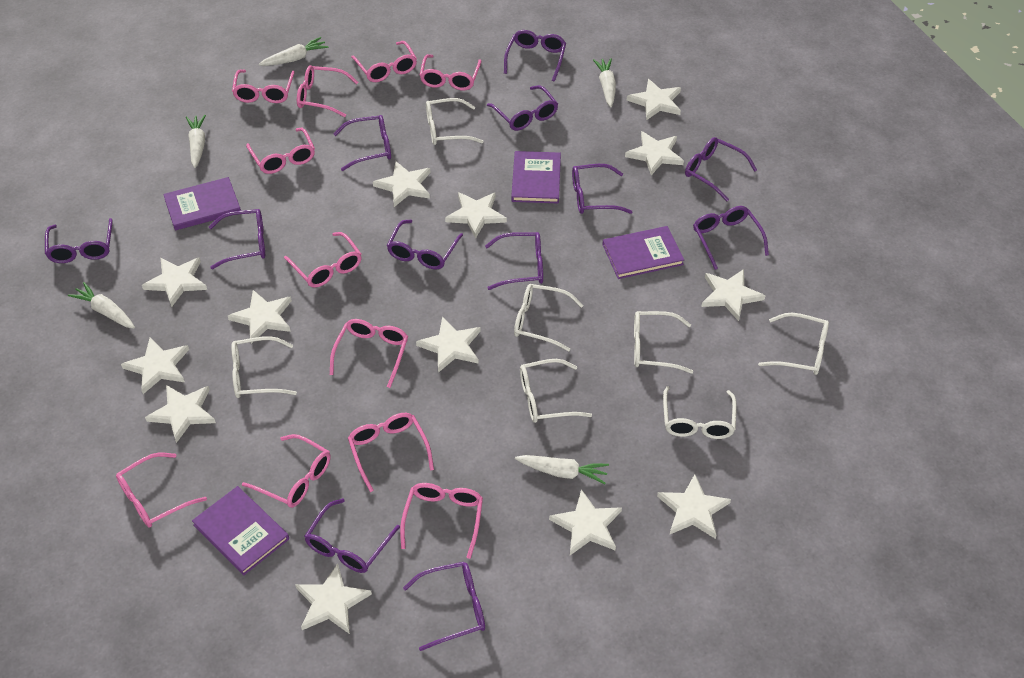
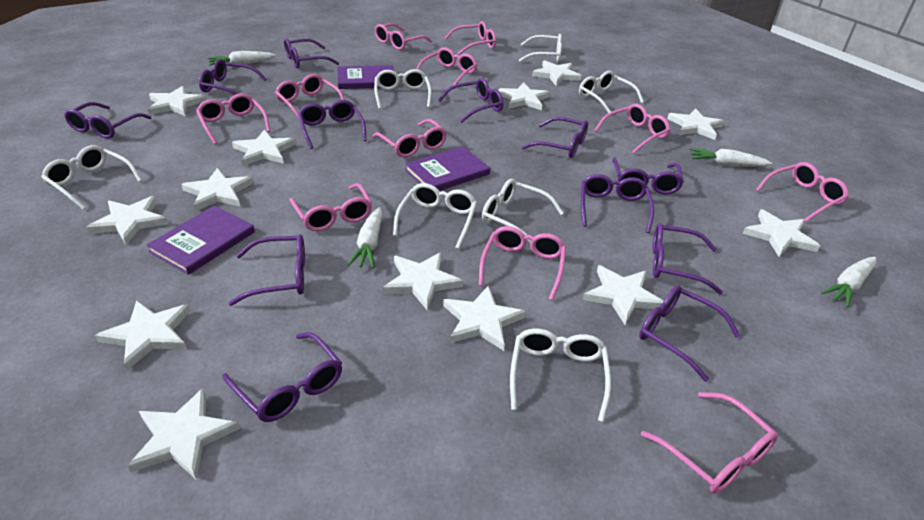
purple book: [163,177,241,231] [192,486,289,575] [511,151,561,203] [602,226,684,279] = 4 -> [146,206,255,275] [337,65,394,89] [405,146,490,191] = 3
white carrot: [68,282,135,329] [186,115,206,168] [259,37,328,66] [515,455,609,484] [593,58,616,107] = 5 -> [208,51,276,65] [347,207,382,268] [690,148,773,167] [821,257,876,308] = 4

